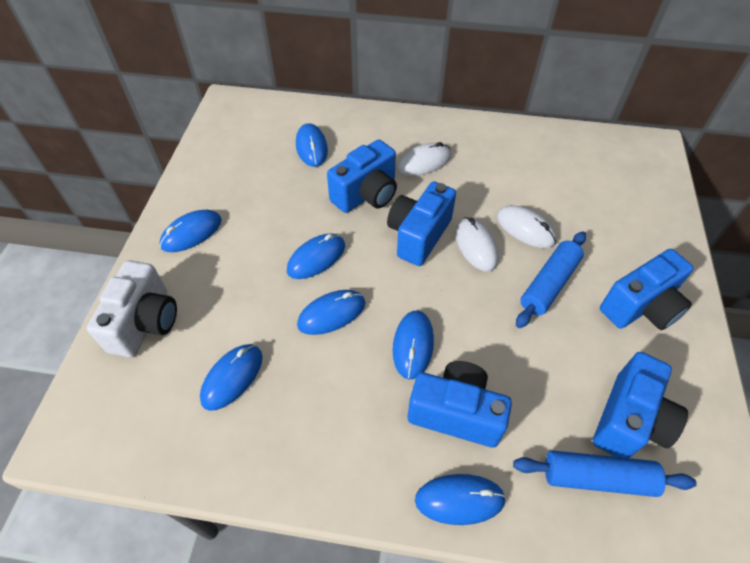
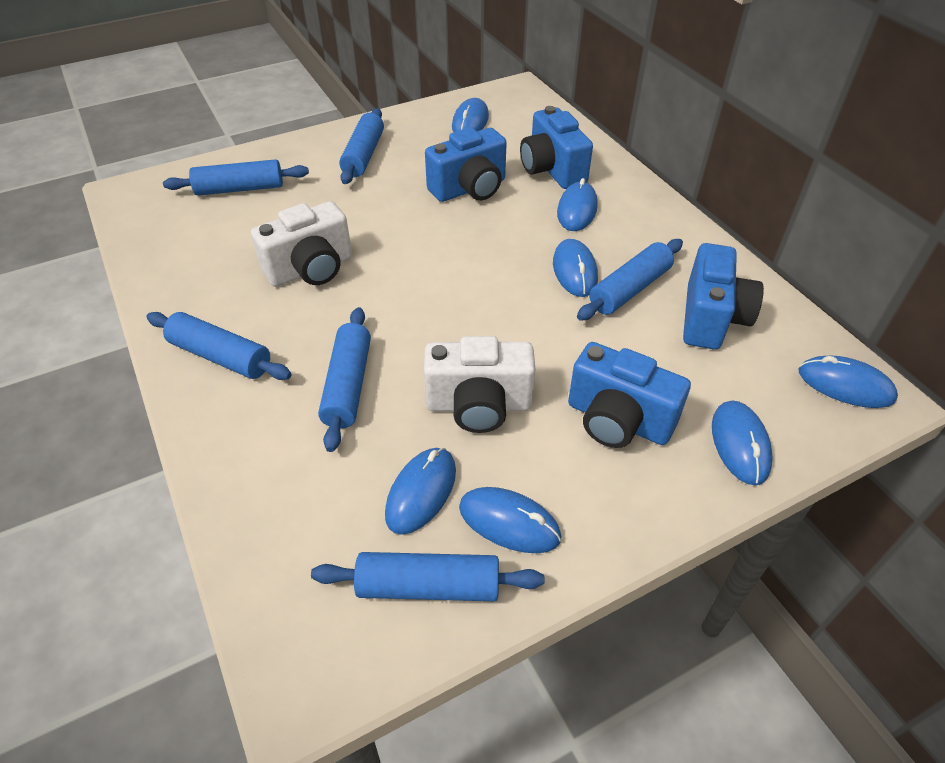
blue camera: [327,139,397,213] [387,181,456,266] [408,361,512,448] [593,352,688,458] [600,249,694,330] = 5 -> [425,127,507,202] [520,106,593,189] [568,342,691,448] [683,243,764,350] = 4
blue rolling pin: [513,450,697,497] [516,231,586,328] = 2 -> [146,312,291,380] [163,159,309,196] [311,552,544,601] [318,307,371,452] [339,108,384,184] [577,239,683,321] = 6
white camera: [87,260,177,358] = 1 -> [251,201,352,287] [424,336,536,433] = 2
white mouse: [397,142,451,176] [456,217,498,272] [497,205,557,248] = 3 -> none = 0

